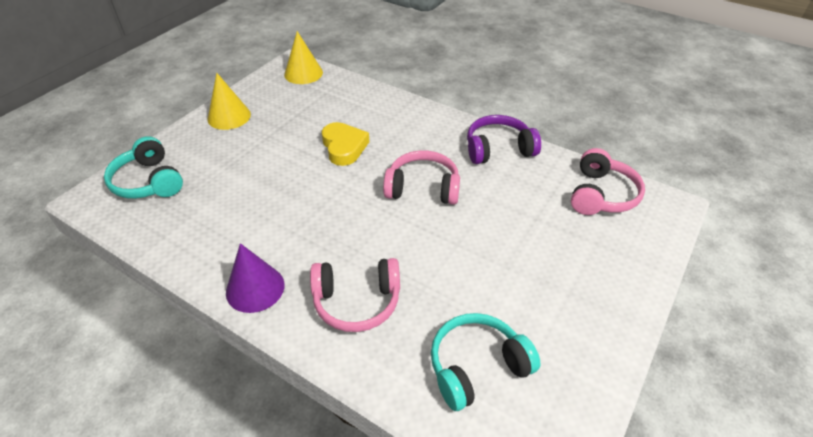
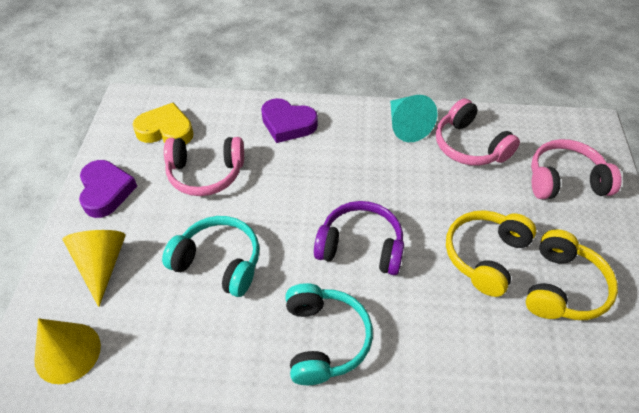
purple cone: [226,243,285,313] = 1 -> none = 0
purple heart: none = 0 -> [79,160,137,218] [261,98,318,143] = 2
turquoise cone: none = 0 -> [390,95,437,142] = 1
yellow headphones: none = 0 -> [446,210,536,297] [526,229,618,320] = 2

